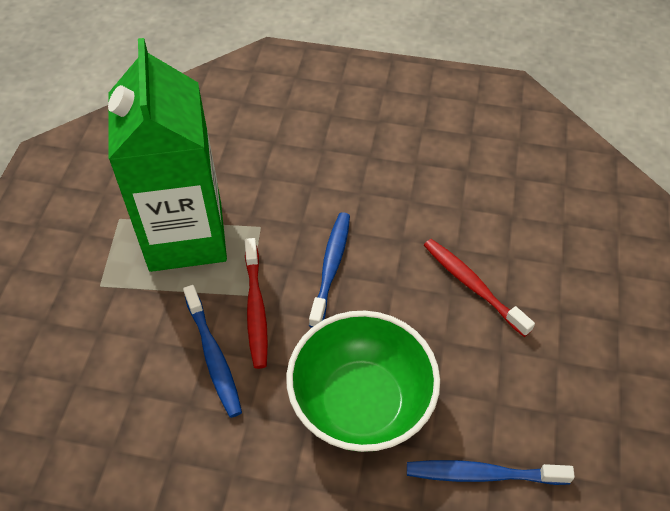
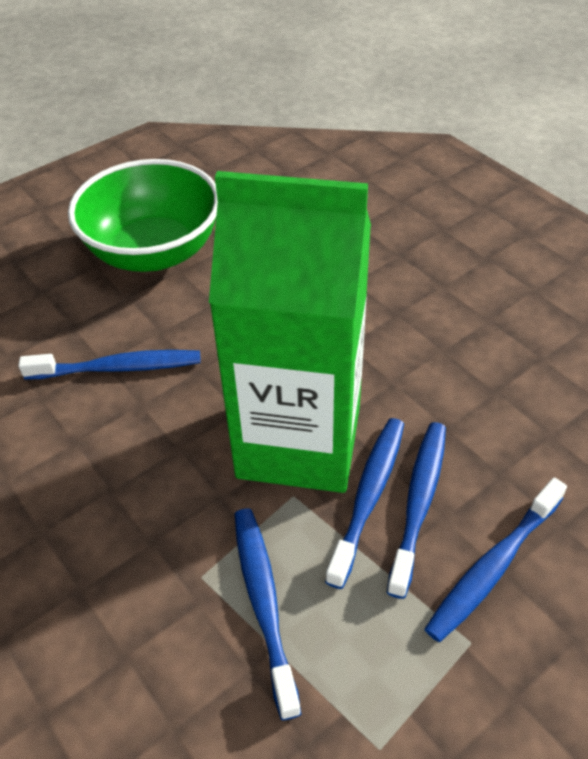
blue toothbrush: [183,285,242,418] [309,212,350,328] [407,460,575,485] = 3 -> [18,350,201,380] [234,509,301,720] [325,418,404,589] [387,422,446,599] [424,477,567,642] = 5
red toothbrush: [245,238,268,369] [424,239,535,337] = 2 -> none = 0

